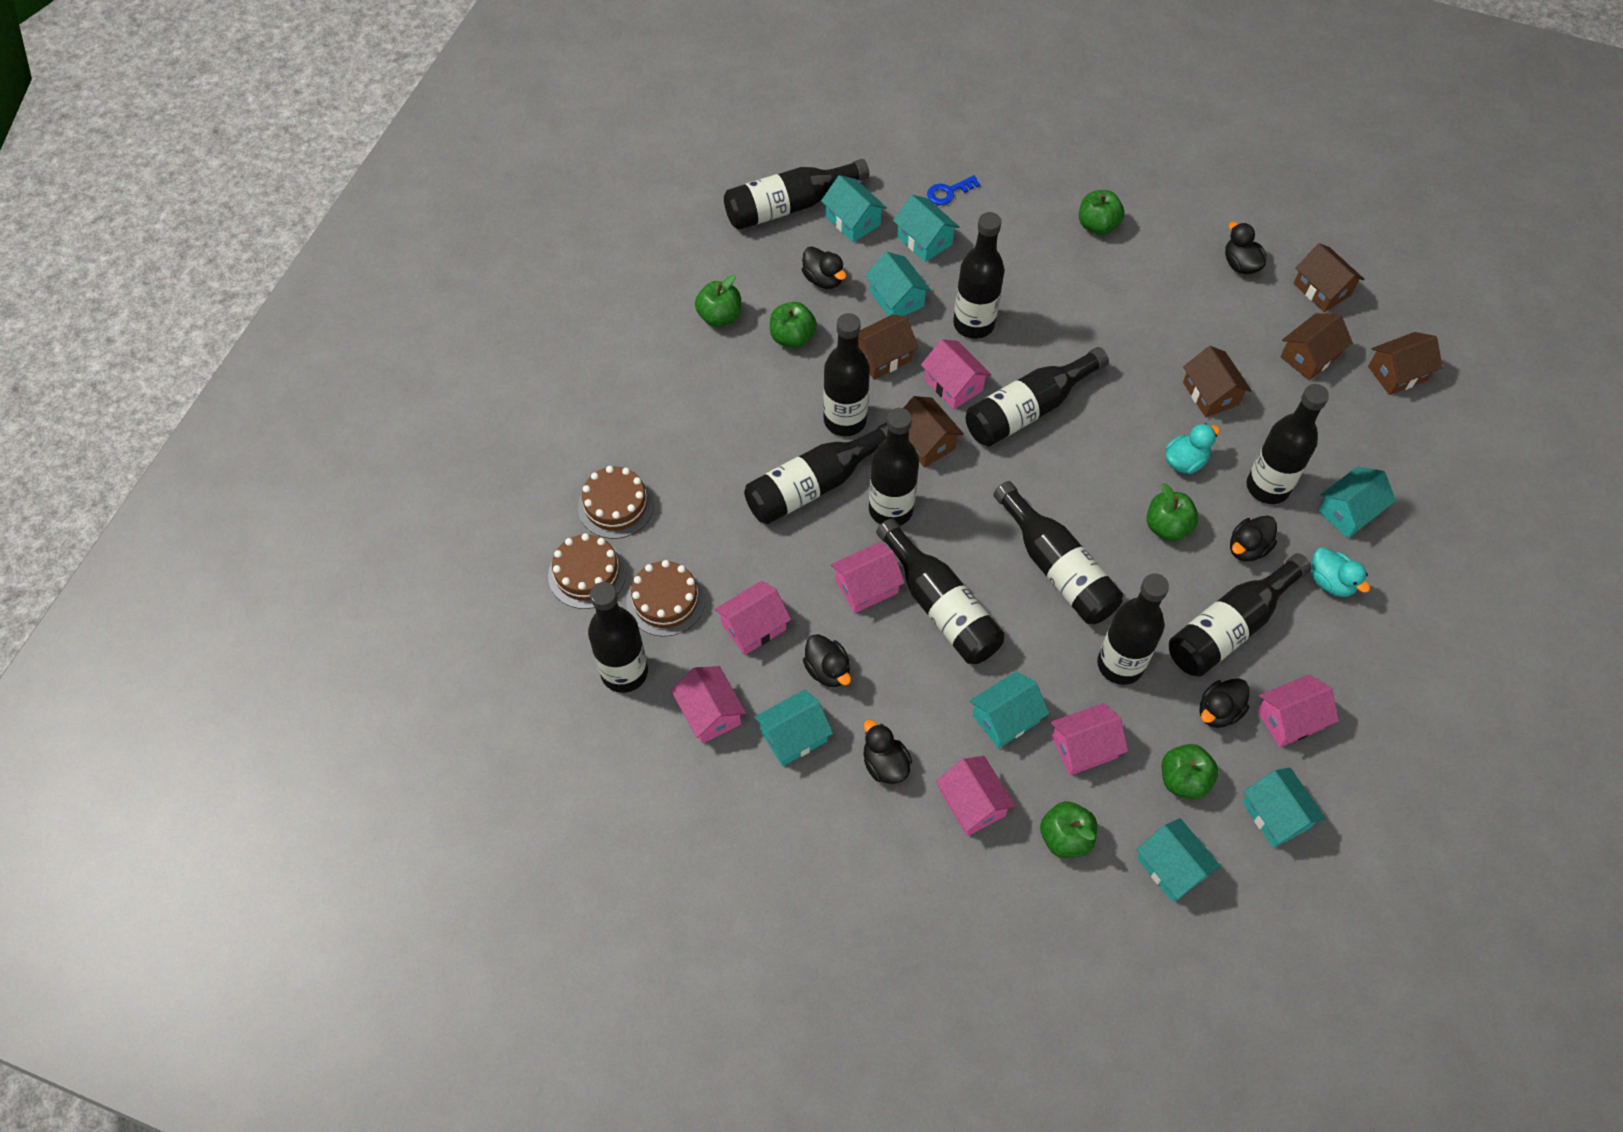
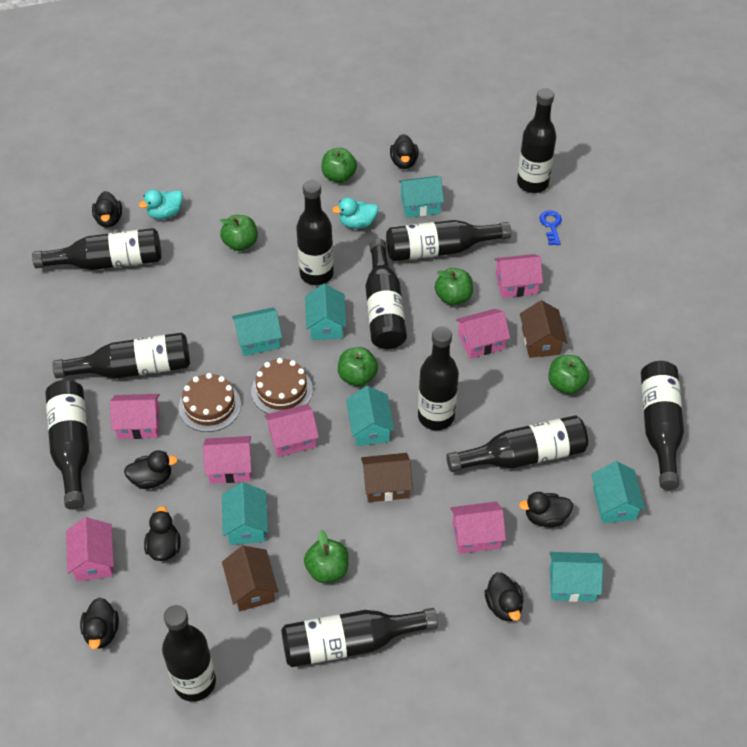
black duck: [802,246,846,289] [803,634,851,687] [864,720,912,784] [1199,678,1249,728] [1225,222,1267,274] [1230,515,1277,562] = 6 -> [80,597,119,649] [92,191,122,228] [124,450,178,489] [144,506,181,561] [390,134,418,169] [485,572,524,621] [519,492,573,527] = 7
brown cake: [548,533,627,609] [578,466,654,539] [626,560,705,637] = 3 -> [179,373,241,432] [251,358,313,414] = 2
brown house: [858,314,919,380] [904,396,964,468] [1183,346,1252,417] [1280,313,1353,380] [1293,243,1364,312] [1368,332,1443,395] = 6 -> [222,546,278,611] [361,453,413,502] [520,300,568,358] = 3
turquoise house: [754,689,833,766] [821,175,887,242] [865,252,931,316] [893,195,960,262] [970,671,1050,748] [1137,818,1221,902] [1243,767,1326,848] [1318,467,1396,538] = 8 -> [222,482,268,545] [232,307,282,356] [305,284,346,340] [346,386,395,446] [399,176,444,218] [549,552,603,602] [592,461,645,523] = 7

